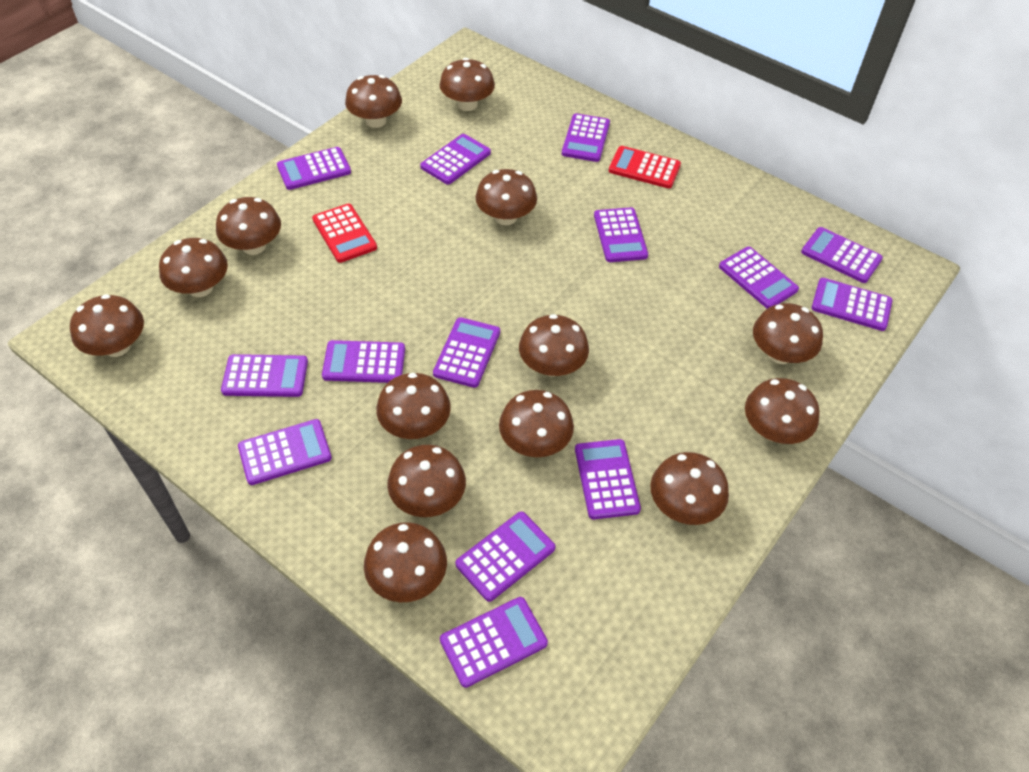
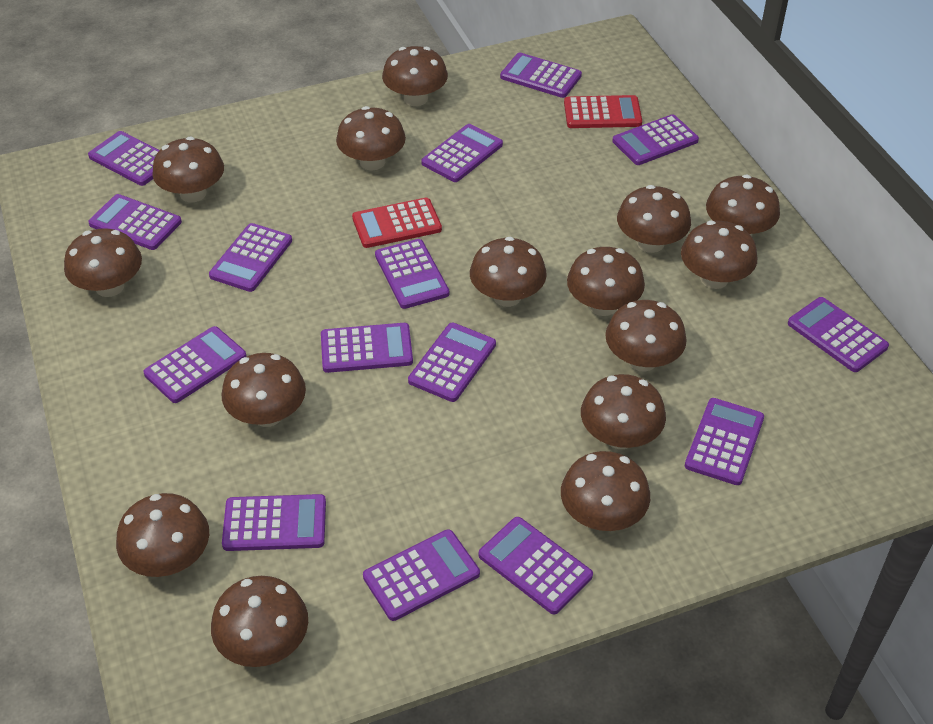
brown mushroom: [70,294,144,357] [159,238,228,297] [216,197,281,255] [345,75,402,128] [364,522,447,602] [376,373,451,439] [387,445,466,517] [440,58,495,111] [475,169,537,225] [499,390,574,457] [519,314,589,376] [650,452,729,525] [745,378,820,444] [753,303,823,364] = 14 -> [64,228,142,297] [116,493,209,577] [152,137,224,202] [211,576,308,667] [222,353,306,427] [336,106,406,170] [382,46,448,106] [470,237,547,307] [561,451,650,531] [567,247,645,316] [581,374,666,449] [605,300,687,372] [617,185,691,253] [681,221,757,289] [706,175,780,236] = 15
purple calculator: [221,354,308,397] [238,419,332,485] [277,147,351,190] [322,340,405,383] [420,134,491,185] [433,317,500,388] [440,597,548,688] [455,511,555,602] [562,113,610,162] [575,439,641,519] [594,207,648,262] [719,247,799,309] [801,227,883,283] [812,278,893,331] = 14 -> [88,131,159,186] [88,194,182,250] [144,326,247,403] [209,223,292,292] [222,494,326,551] [321,323,413,373] [363,529,480,621] [375,239,449,309] [408,323,496,402] [421,124,503,182] [479,517,593,614] [500,53,582,98] [612,114,699,165] [685,398,764,485] [788,297,889,372] = 15

